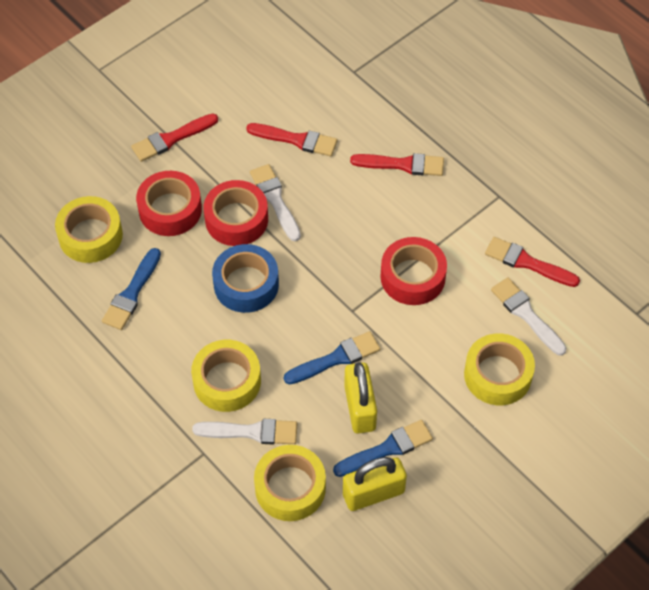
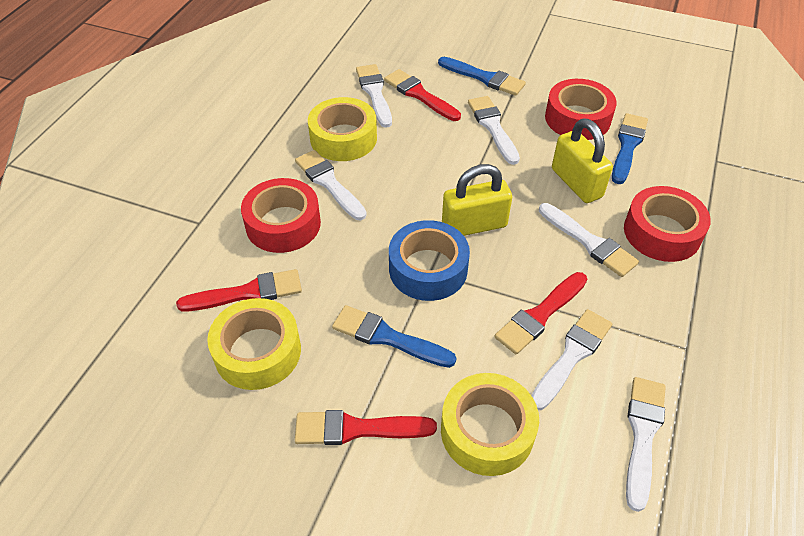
white brush: [192,419,297,444] [250,164,301,241] [491,277,566,356] = 3 -> [295,150,367,220] [356,64,392,128] [468,96,520,165] [532,309,612,410] [539,203,639,277] [626,377,666,512] = 6
yellow tape: [55,196,123,263] [191,340,261,412] [254,445,326,521] [464,333,535,405] = 4 -> [207,298,301,390] [308,97,377,161] [441,373,539,476] = 3

